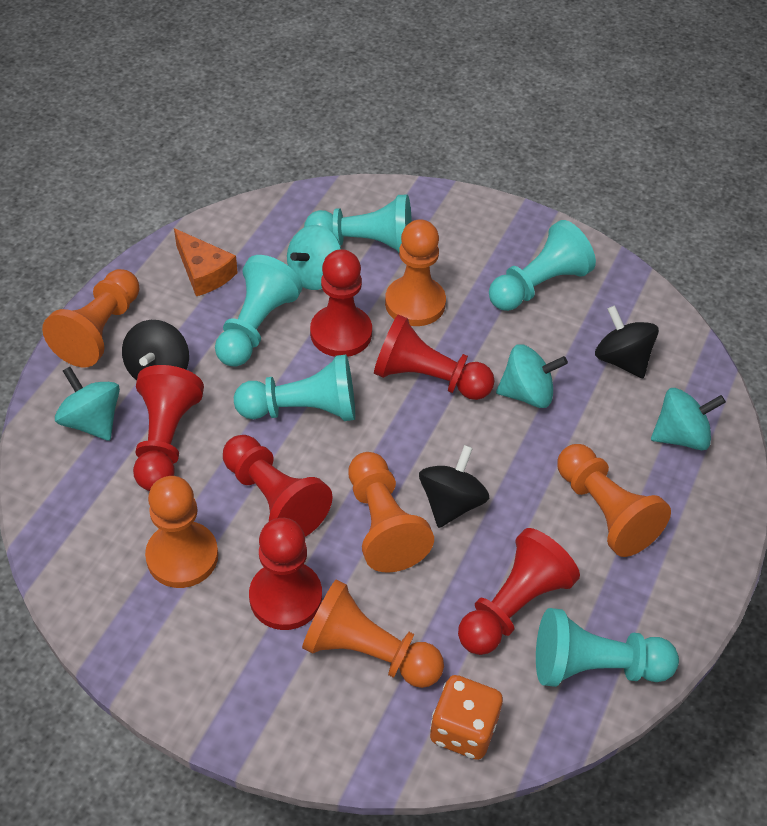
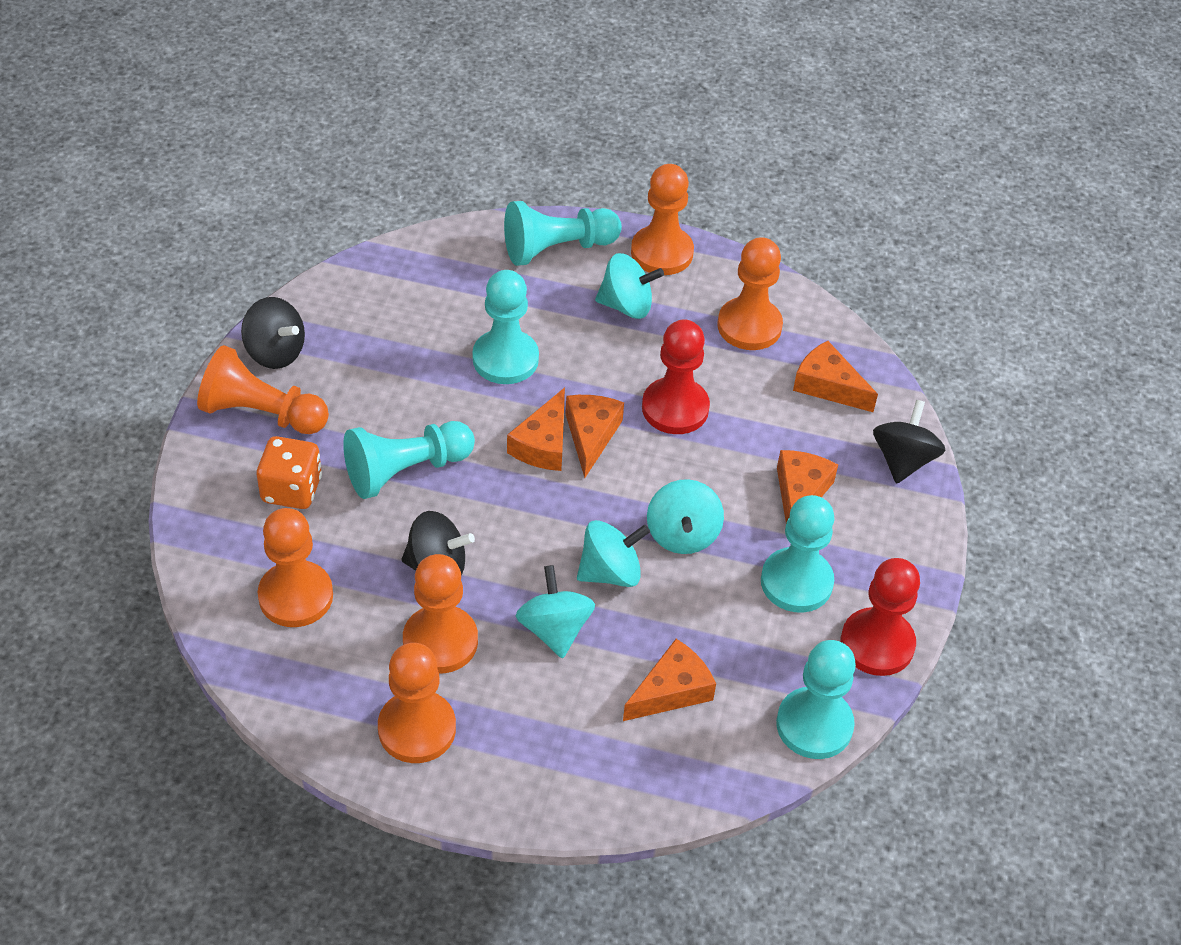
orange cheese: [174,228,238,296] = 1 -> [507,388,565,471] [565,395,624,478] [623,639,716,721] [777,450,838,523] [793,341,878,412] = 5
red pawn: [133,365,204,491] [223,435,333,537] [249,518,322,630] [310,249,372,357] [374,314,494,400] [458,528,580,655] = 6 -> [642,319,710,434] [841,558,920,676] = 2

